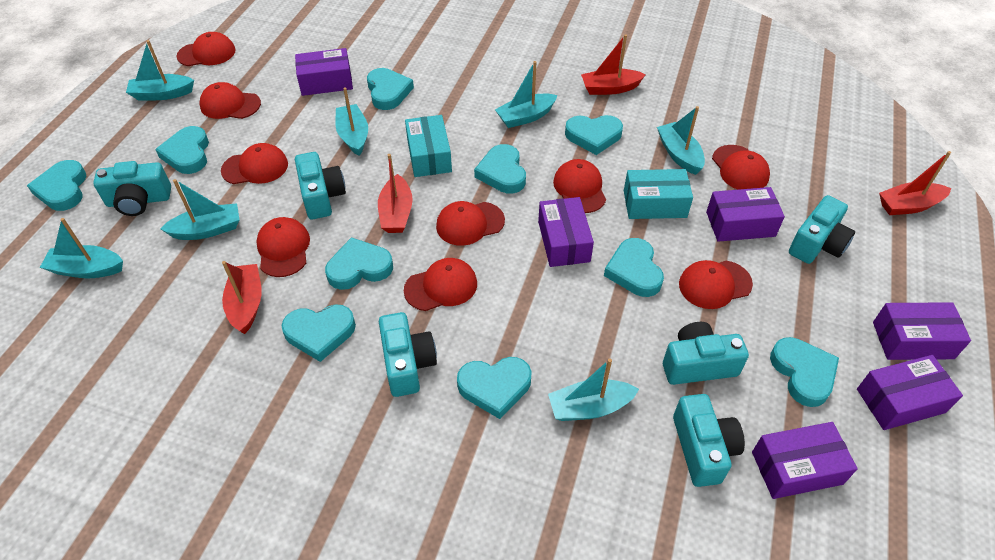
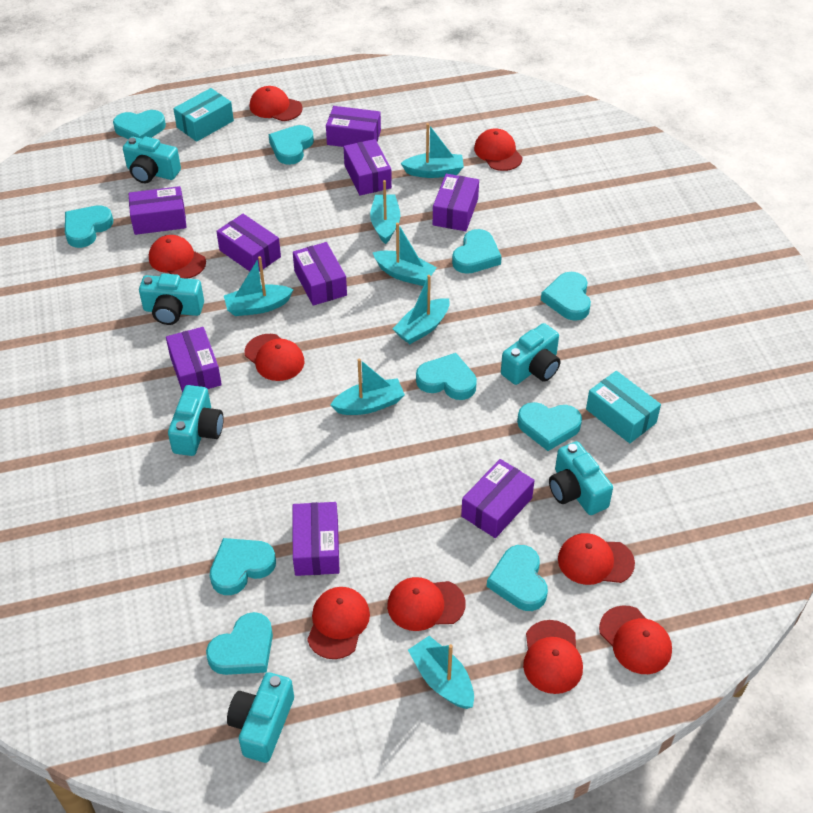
purple box: [295,48,353,96] [538,197,594,267] [706,187,785,242] [752,422,858,499] [857,355,963,430] [873,302,971,360] = 6 -> [129,186,187,235] [166,327,222,392] [216,214,281,272] [293,242,347,306] [293,502,340,576] [326,106,381,147] [344,139,392,196] [433,174,479,231] [461,459,535,538] = 9
red boat: [222,261,262,334] [378,154,413,233] [581,34,646,95] [879,151,951,215] = 4 -> none = 0

